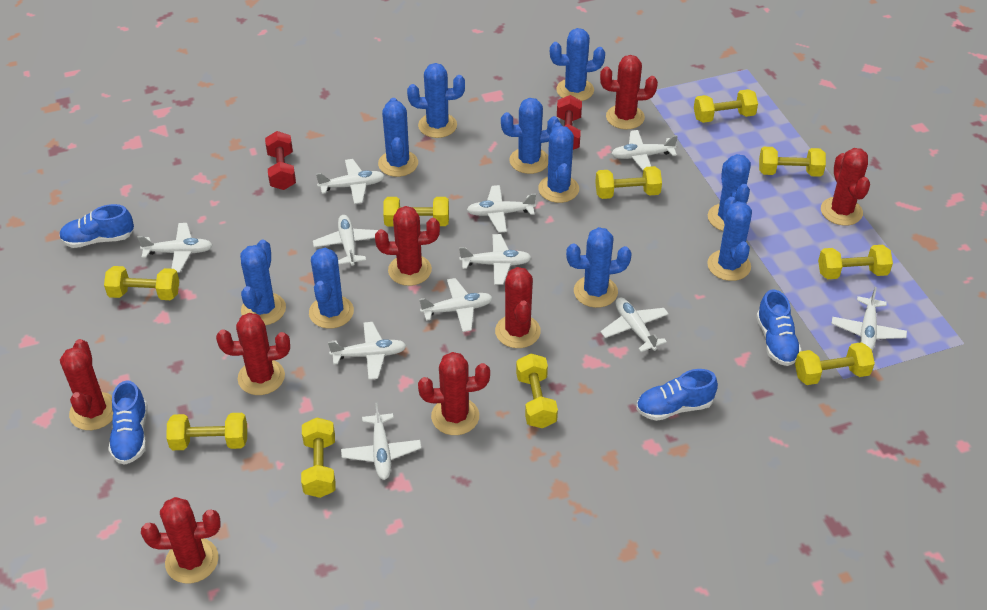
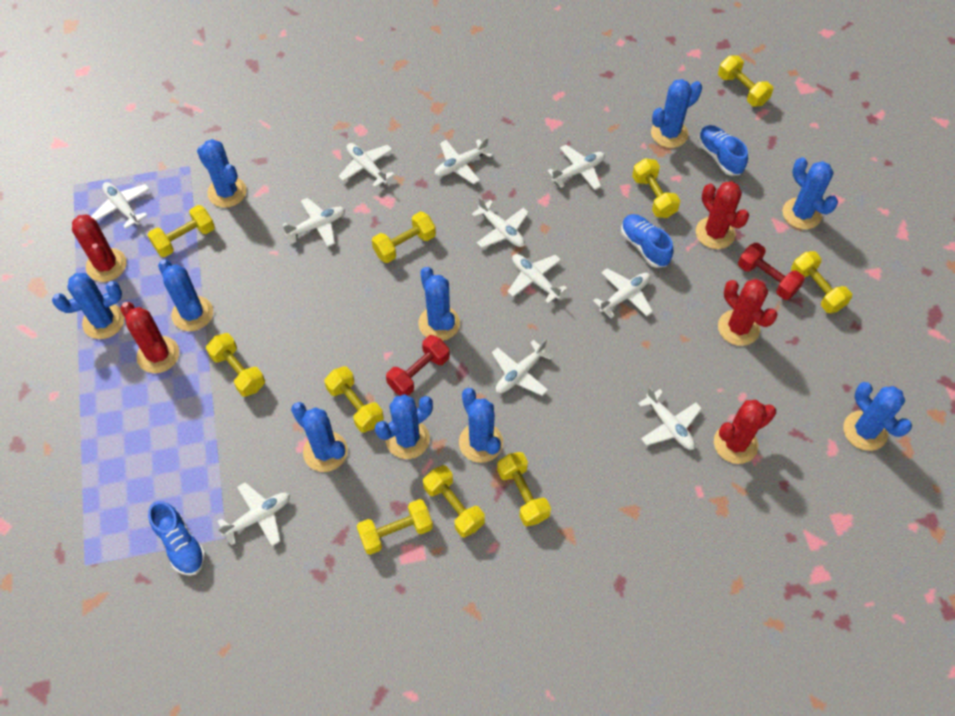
blue shoe: [59,204,134,248] [108,380,147,465] [636,369,718,421] [756,289,802,366] = 4 -> [148,501,206,576] [621,214,674,268] [698,125,748,175] = 3
red cactus: [60,339,113,430] [141,497,221,584] [216,313,290,395] [375,206,440,286] [418,352,490,435] [495,267,541,348] [600,55,658,130] [821,148,870,226] = 8 -> [72,214,127,282] [120,302,179,373] [696,181,749,249] [714,400,776,464] [718,279,777,346] = 5

